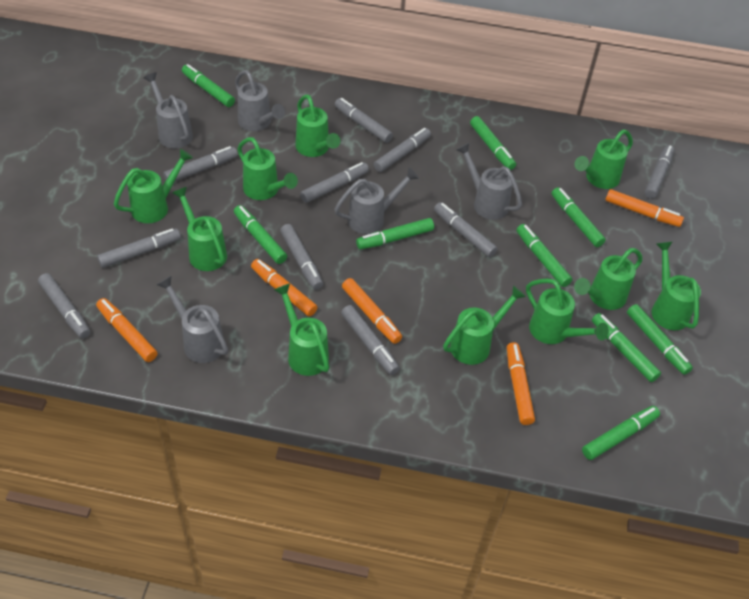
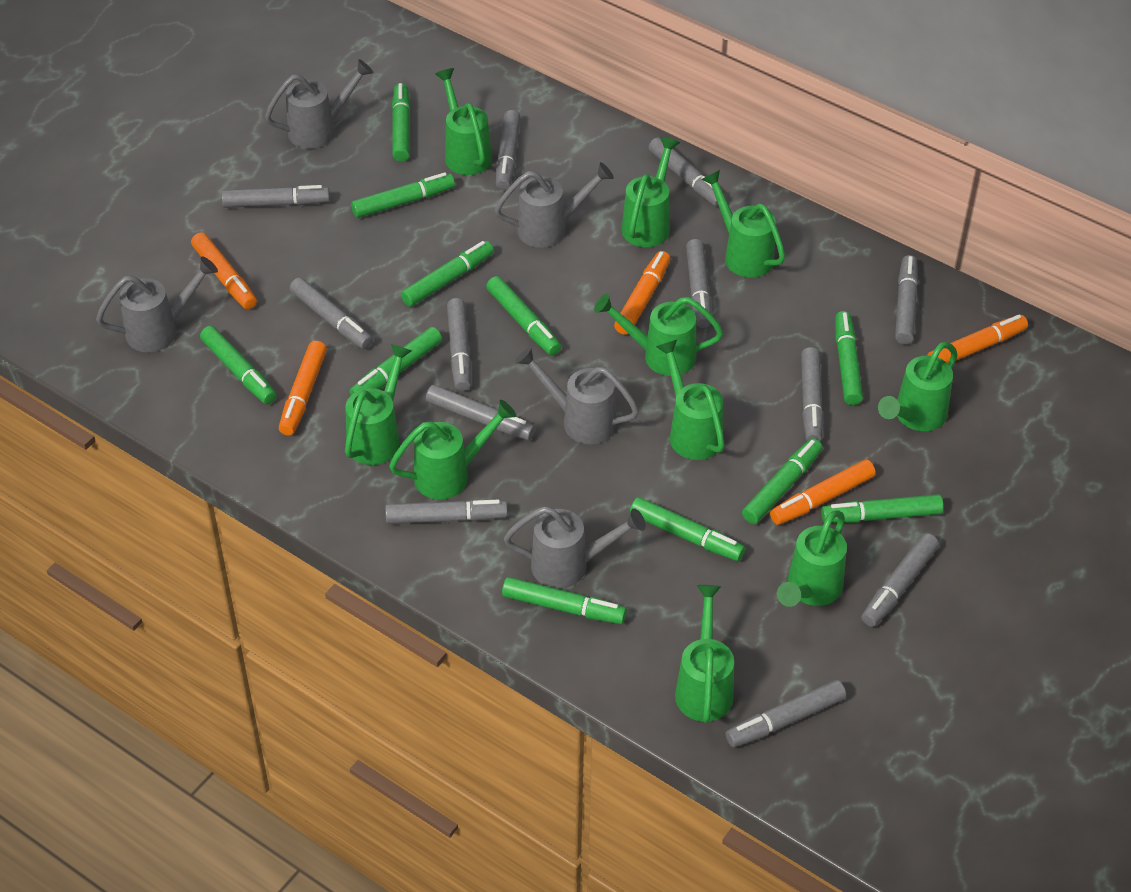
green marker: [182,64,235,107] [234,205,287,264] [356,218,434,250] [470,116,516,170] [516,224,572,287] [552,187,606,247] [582,406,660,460] [592,313,661,382] [627,304,693,375] = 9 -> [200,326,277,404] [350,327,442,395] [351,172,455,218] [392,83,410,162] [401,241,494,307] [486,276,561,355] [502,577,627,624] [630,497,745,561] [742,438,823,524] [821,494,944,523] [835,311,863,405] = 11
grey marker: [38,273,91,339] [97,228,181,268] [163,146,238,181] [280,224,323,290] [300,162,369,203] [335,98,393,143] [341,305,400,375] [374,128,431,172] [434,202,498,257] [645,145,674,199] = 10 -> [222,185,330,208] [290,277,373,349] [385,499,508,524] [426,385,535,440] [447,298,471,391] [496,110,521,190] [648,137,726,207] [686,239,711,328] [726,680,846,747] [801,347,824,441] [861,533,939,627] [895,255,918,344] = 12

